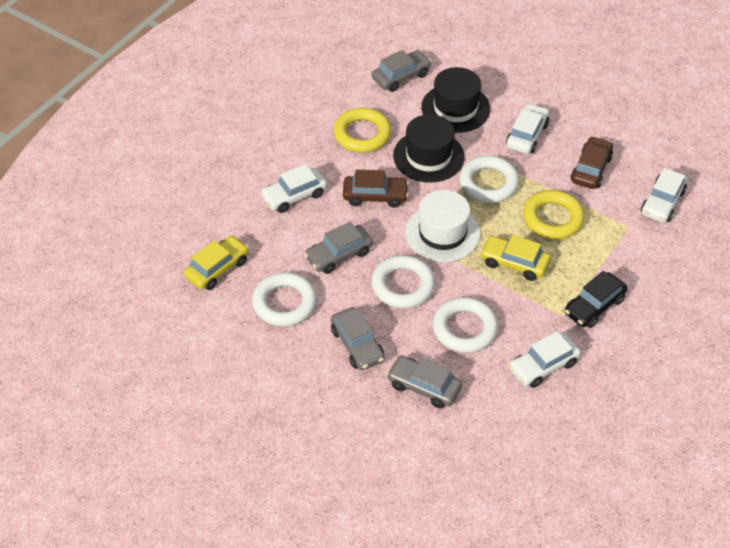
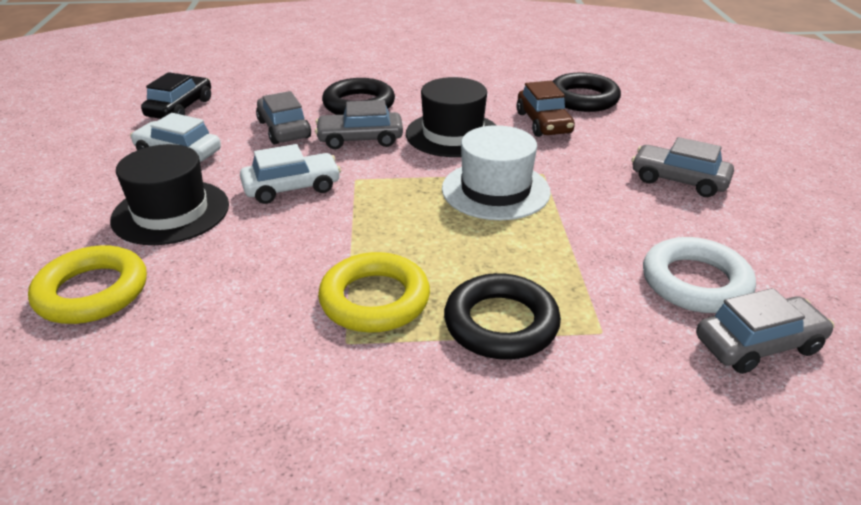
black ring: none = 0 -> [322,78,395,115] [444,273,561,360] [552,73,621,112] = 3
brown car: [343,170,409,208] [571,136,613,189] = 2 -> [517,81,575,137] = 1
white car: [260,164,327,213] [506,103,549,154] [509,331,581,388] [641,168,687,223] = 4 -> [130,113,221,162] [240,144,341,204] = 2
white ring: [252,272,317,327] [371,255,435,308] [433,297,498,353] [459,156,519,203] = 4 -> [643,237,756,313] = 1
yellow car: [184,235,249,290] [480,235,551,281] = 2 -> none = 0

